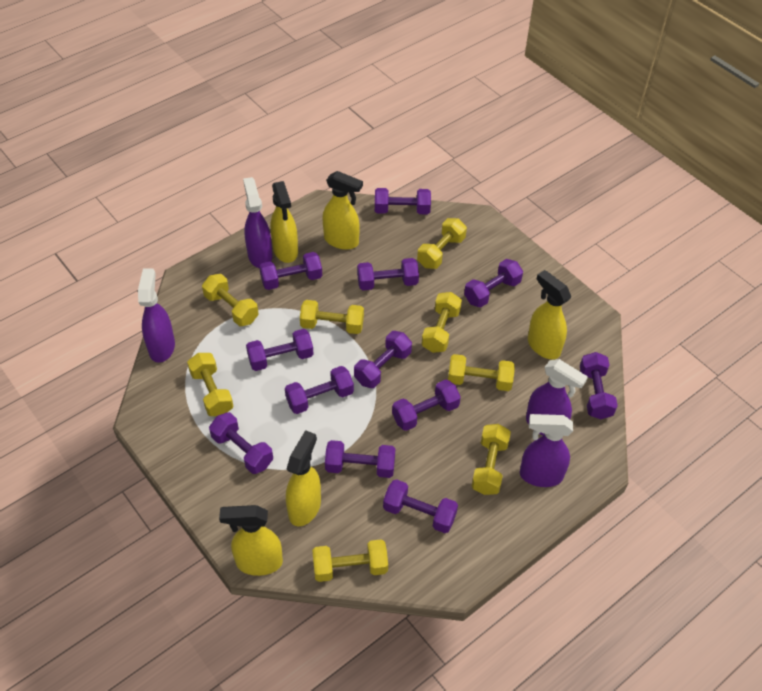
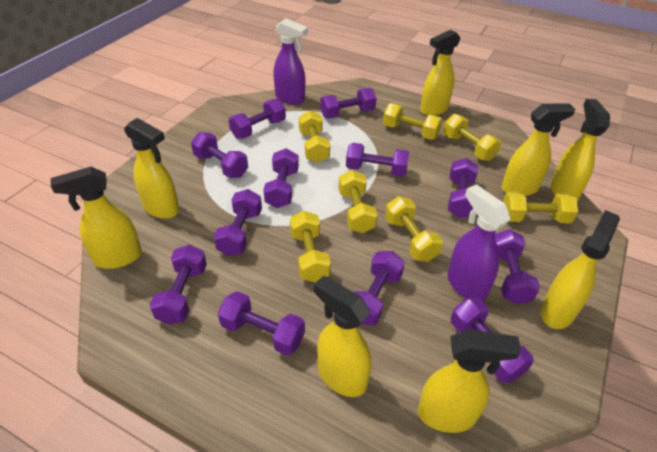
purple spray bottle: [138,268,175,363] [243,177,272,268] [520,414,573,487] [526,359,588,435] = 4 -> [274,18,308,105] [447,184,511,301] = 2
yellow dumbbell: [187,353,233,416] [202,274,259,326] [300,300,364,334] [312,539,388,582] [417,218,467,269] [422,292,462,353] [448,354,515,391] [471,424,511,495] = 8 -> [290,211,331,282] [299,110,330,163] [338,170,377,233] [383,103,443,140] [385,196,443,262] [443,114,501,161] [503,192,578,224] = 7
yellow spray bottle: [219,505,283,576] [271,181,298,263] [286,430,321,526] [323,171,363,250] [528,270,571,360] = 5 -> [51,167,142,269] [124,118,179,219] [313,276,371,397] [418,329,521,433] [420,30,461,115] [501,104,576,196] [541,210,620,329] [551,99,610,202] = 8

